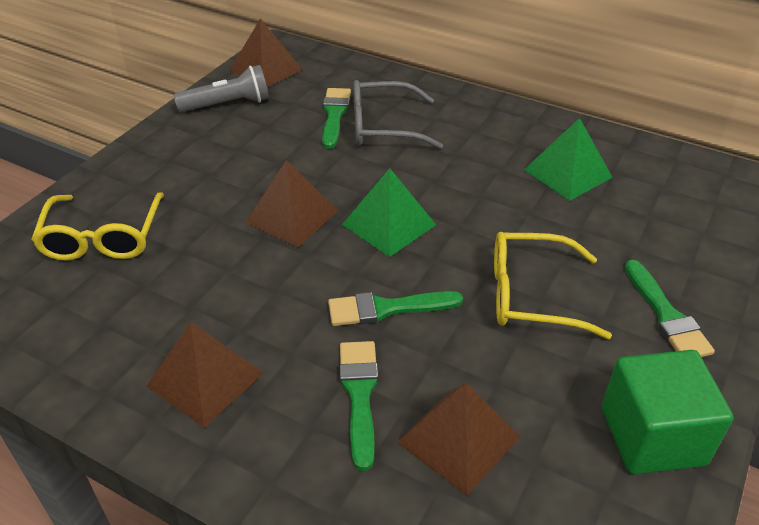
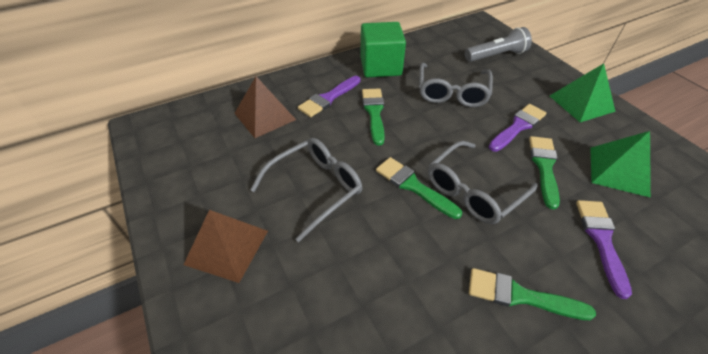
brown pyramid: [147,322,263,428] [230,19,303,87] [245,160,338,247] [397,383,520,496] = 4 -> [183,210,268,283] [234,76,296,138] = 2
grey glasses: [353,80,443,149] = 1 -> [250,138,362,242] [419,63,493,107] [428,141,538,224] = 3
purple brush: none = 0 -> [298,76,361,117] [489,104,546,152] [576,200,632,299] = 3
yellow glasses: [31,192,164,261] [494,232,612,339] = 2 -> none = 0

